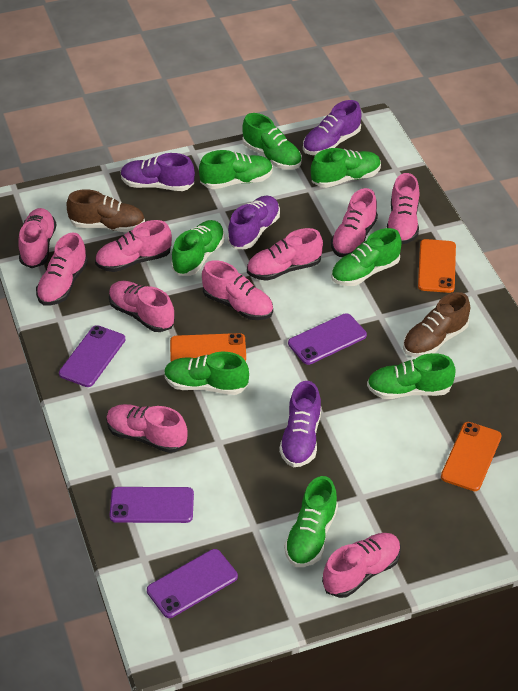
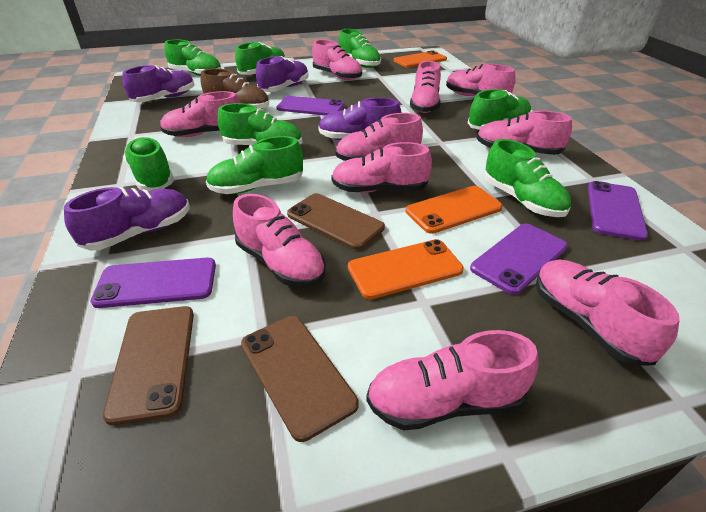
brown phone: none = 0 -> [103,306,194,425] [241,316,359,442] [287,193,385,250] = 3
brown shoe: [66,189,145,232] [403,292,470,357] = 2 -> [200,69,269,109] = 1

